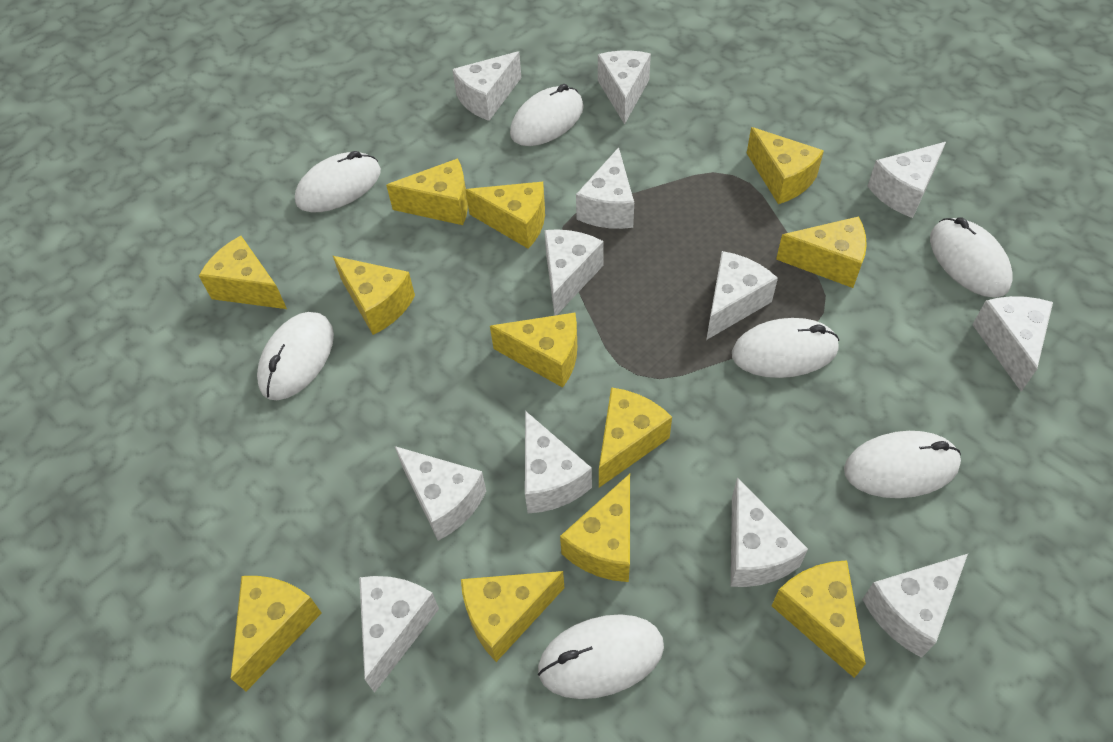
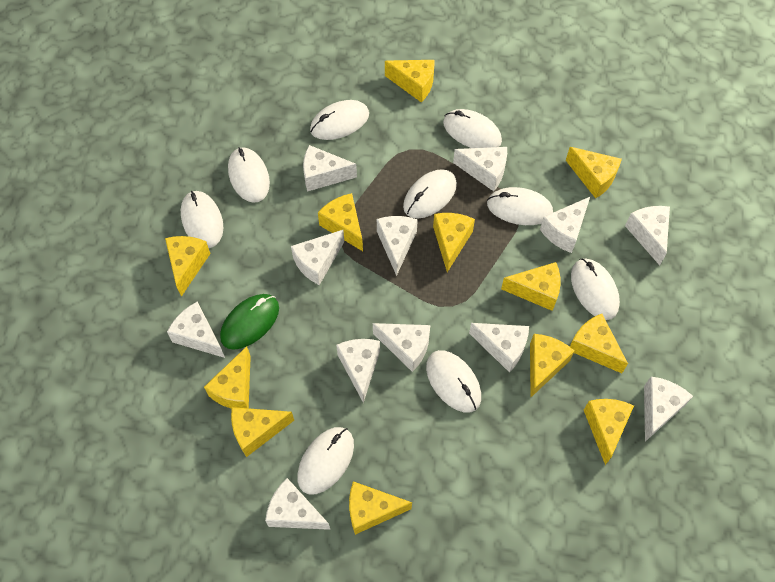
green mouse: none = 0 -> [220,294,279,350] = 1
white mouse: [257,312,334,400] [295,151,381,212] [510,84,584,146] [538,614,664,699] [732,318,839,378] [844,431,961,498] [930,217,1013,298] = 7 -> [181,191,223,248] [228,147,270,203] [297,427,354,495] [310,100,369,140] [403,169,457,219] [426,350,481,413] [443,109,502,148] [487,187,553,225] [571,259,620,320] = 9

